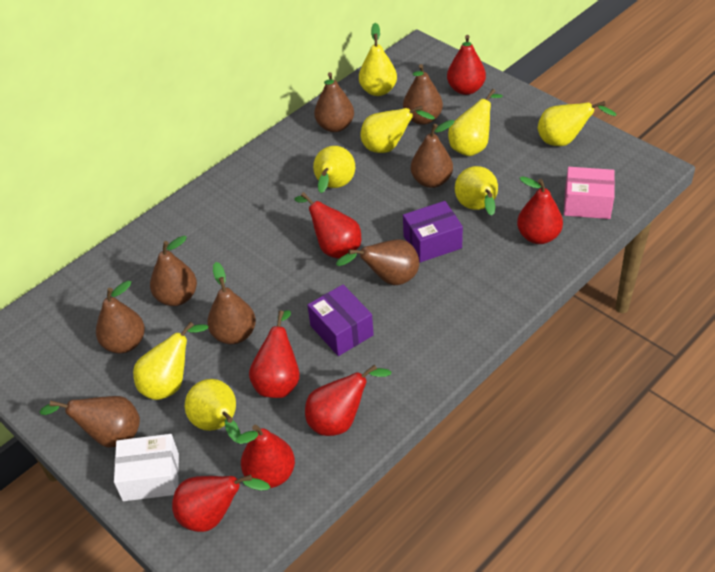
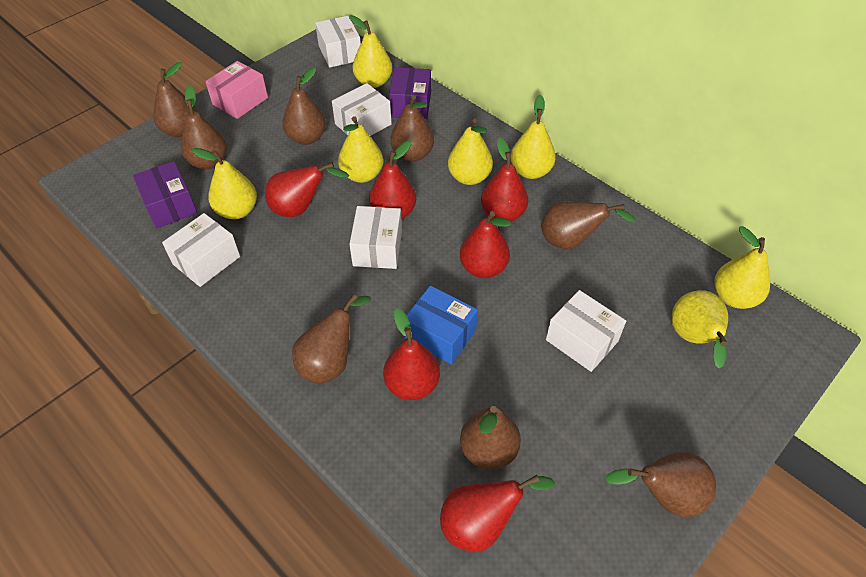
blue box: none = 0 -> [405,285,478,364] = 1
red pear: [172,475,270,532] [236,425,295,488] [249,310,300,398] [294,192,361,259] [305,364,391,436] [447,35,486,95] [517,177,563,244] = 7 -> [265,162,349,217] [369,141,416,219] [383,308,440,400] [440,475,555,552] [460,211,512,278] [481,137,528,222] = 6
white box: [114,434,179,501] = 1 -> [162,213,240,287] [315,16,361,68] [332,83,392,136] [349,206,402,269] [546,290,626,372] = 5
yellow pear: [133,322,208,400] [185,379,240,442] [313,146,355,193] [359,23,397,96] [361,106,435,153] [448,89,503,156] [455,166,498,216] [538,101,617,146] = 8 -> [192,148,257,219] [338,116,383,183] [349,15,392,88] [448,119,493,185] [510,95,556,179] [672,290,728,368] [714,226,770,309] = 7

